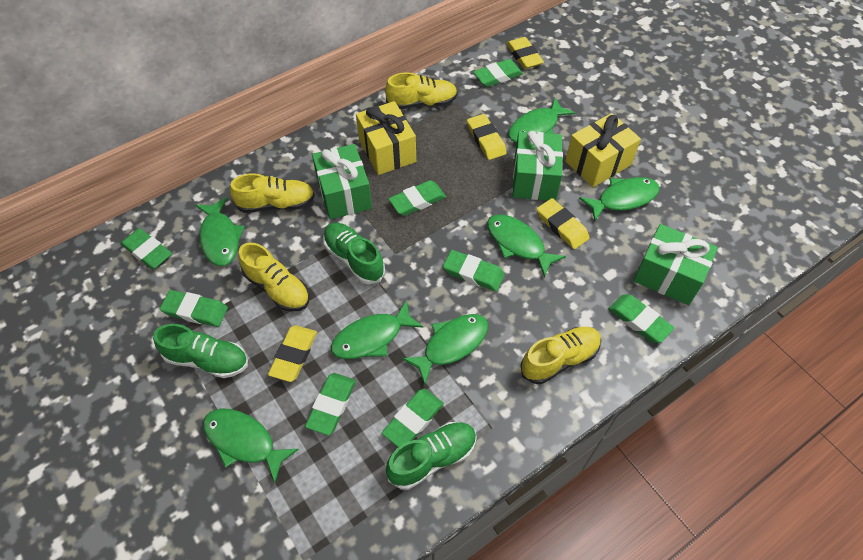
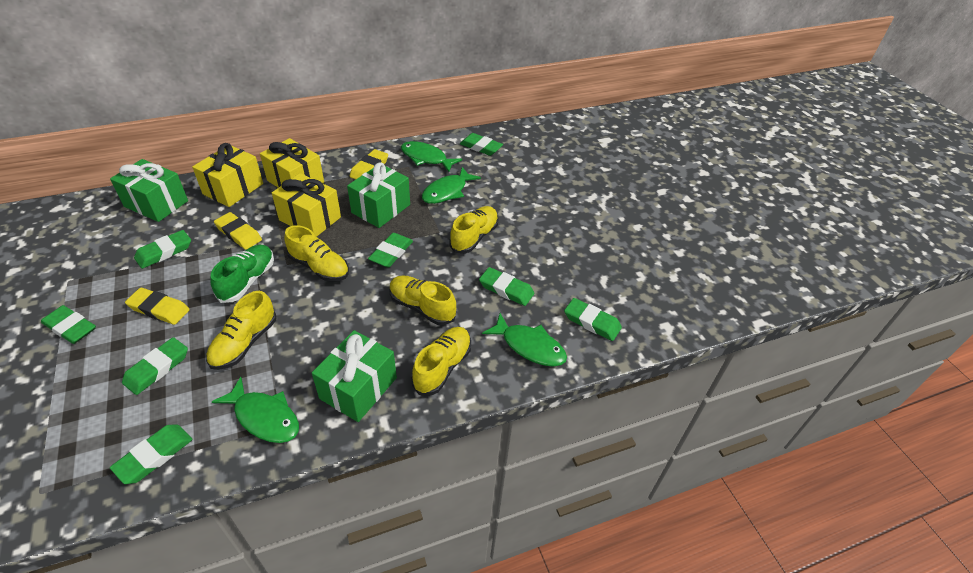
green fish: [195,197,245,266] [203,409,299,483] [331,300,423,359] [402,314,488,385] [487,214,566,278] [508,98,575,143] [579,177,660,221] = 7 -> [212,377,299,443] [401,141,462,172] [422,167,481,204] [482,313,567,366] = 4
green shoe: [153,324,248,378] [323,223,385,284] [386,422,477,490] = 3 -> [210,245,274,303] = 1
yellow eraser: [268,325,317,382] [467,114,507,160] [506,37,544,69] [537,198,590,249] = 4 -> [125,288,190,325] [214,212,262,250] [350,149,388,179] = 3
yellow gift: [356,101,416,175] [565,113,641,187] = 2 -> [192,143,263,207] [260,138,324,188] [272,173,341,237] = 3
yellow shoe: [230,173,315,213] [238,242,310,311] [385,72,458,109] [521,327,601,384] = 4 -> [206,291,277,370] [284,225,349,281] [390,275,456,325] [412,327,471,395] [449,206,499,253] = 5

